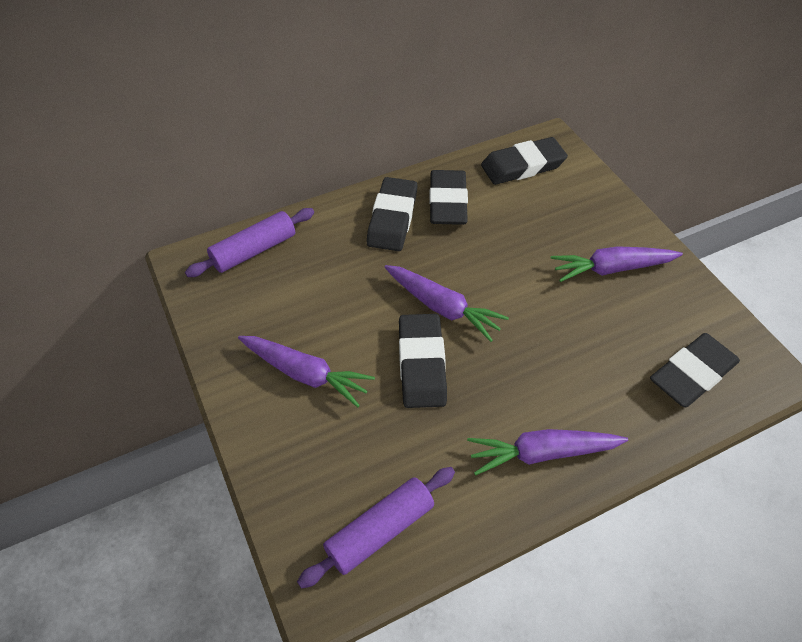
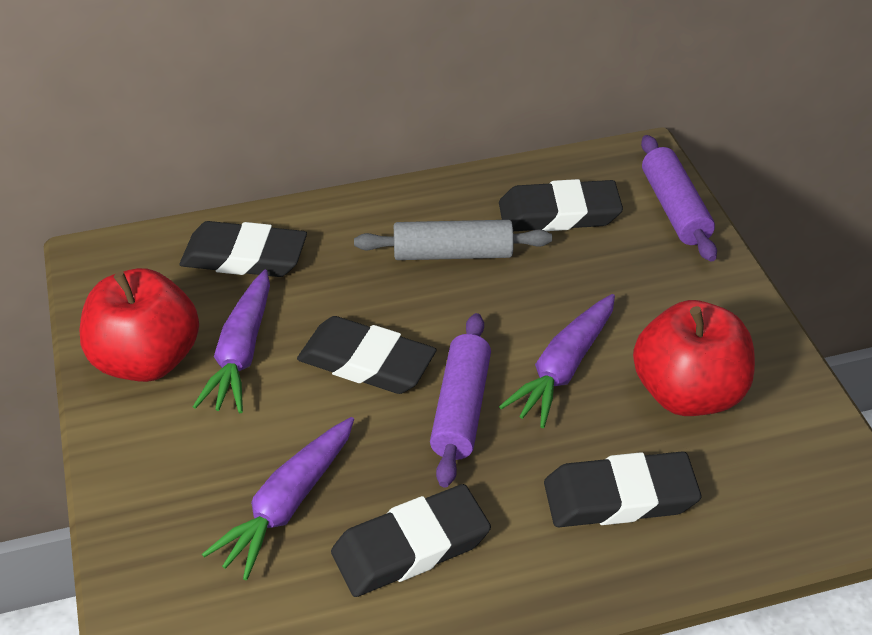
grey rolling pin: none = 0 -> [354,220,552,260] = 1
purple carrot: [238,336,375,407] [384,265,509,342] [467,429,628,475] [551,246,683,282] = 4 -> [193,270,270,413] [202,417,354,580] [499,294,615,428] = 3
red apple: none = 0 -> [79,268,199,382] [633,300,755,416] = 2

